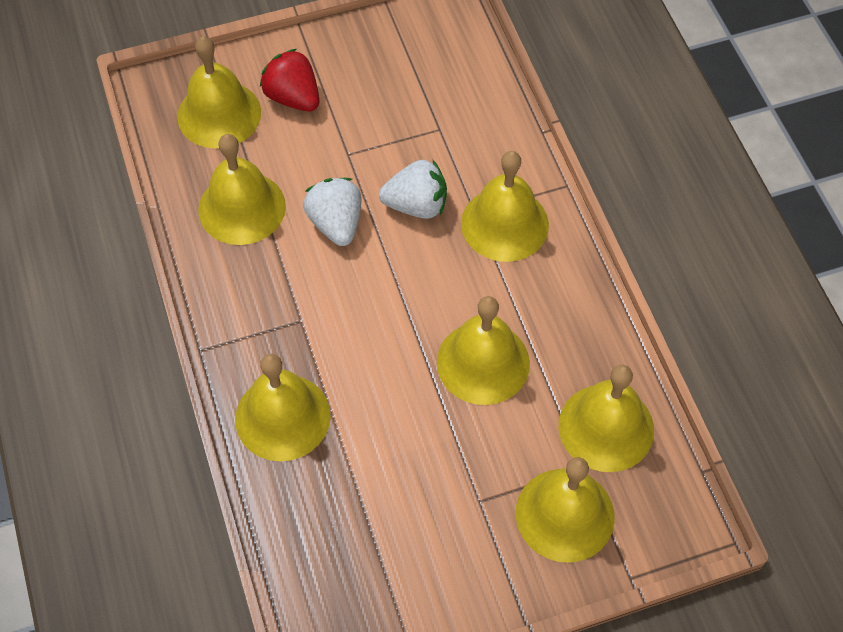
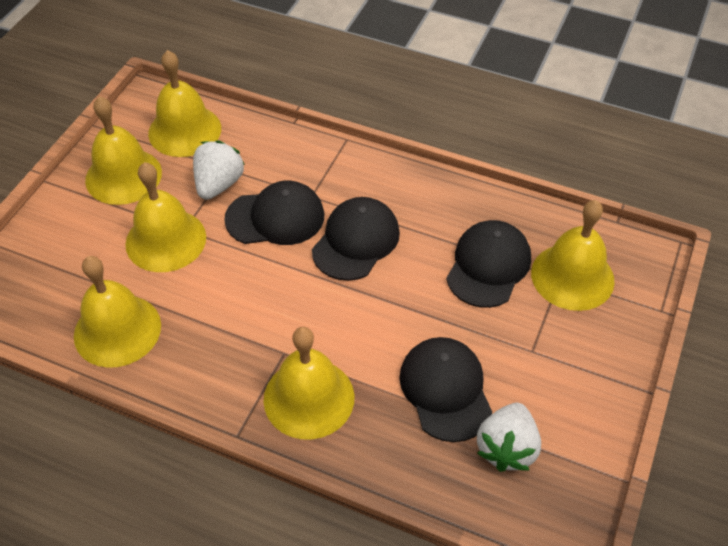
black cap: none = 0 -> [224,181,324,245] [312,197,400,281] [399,337,492,442] [446,220,531,308] = 4
red strawberry: [260,49,319,111] = 1 -> none = 0
yellow bell: [177,36,261,148] [198,134,286,245] [235,353,331,461] [437,296,530,405] [461,151,549,262] [516,457,614,563] [559,365,654,472] = 7 -> [74,256,161,368] [85,96,162,205] [125,162,206,272] [148,50,221,157] [263,327,354,440] [531,200,615,311] = 6

